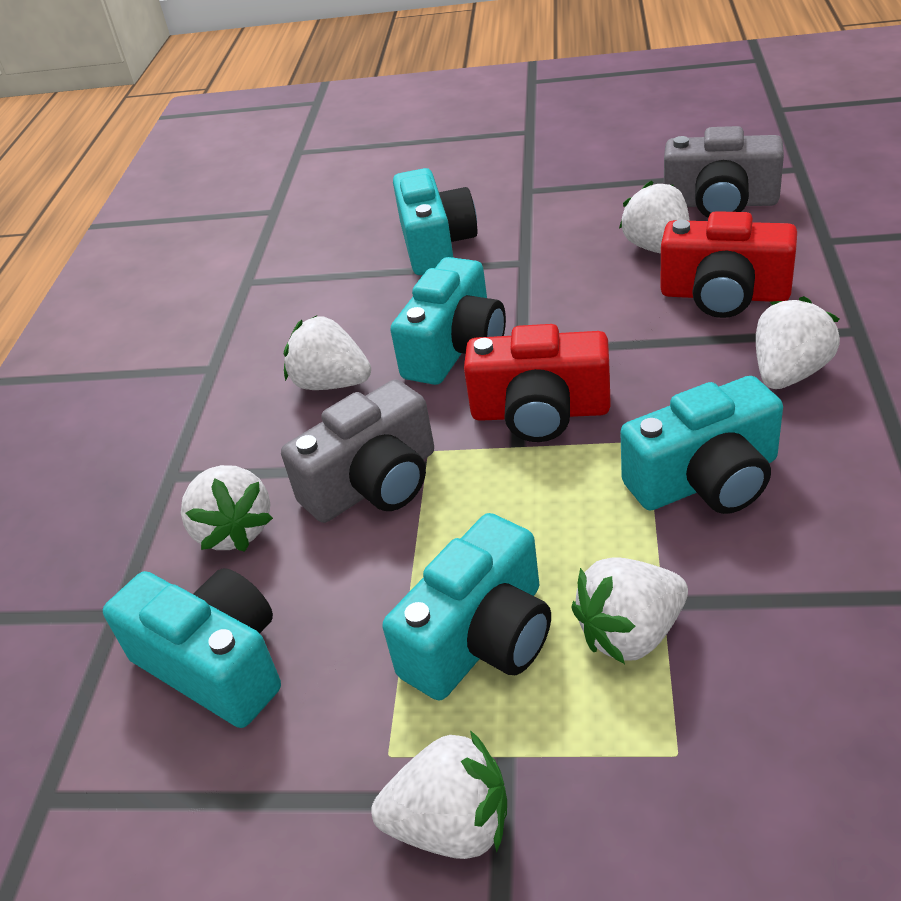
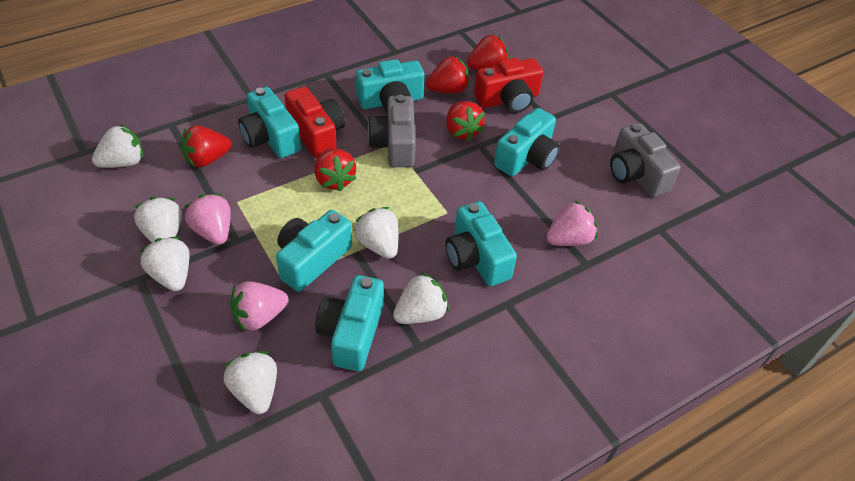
pink strawberry: none = 0 -> [184,193,231,245] [230,281,289,332] [546,201,597,246] = 3
red strawberry: none = 0 -> [182,125,232,167] [315,149,357,192] [426,56,469,93] [446,101,485,142] [467,34,509,70] = 5
turquoise camera: [103,568,281,728] [382,513,551,700] [390,257,506,385] [393,168,477,275] [620,376,783,514] = 5 -> [238,87,301,158] [276,210,352,292] [315,275,384,371] [356,59,425,112] [445,201,517,286] [494,108,560,176] = 6

